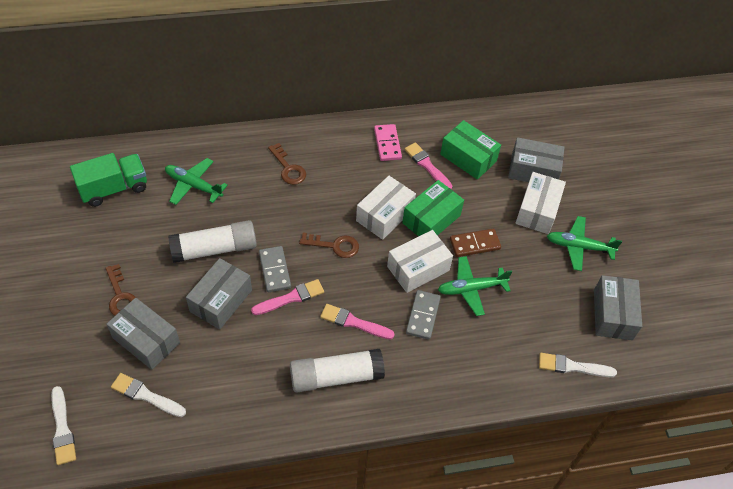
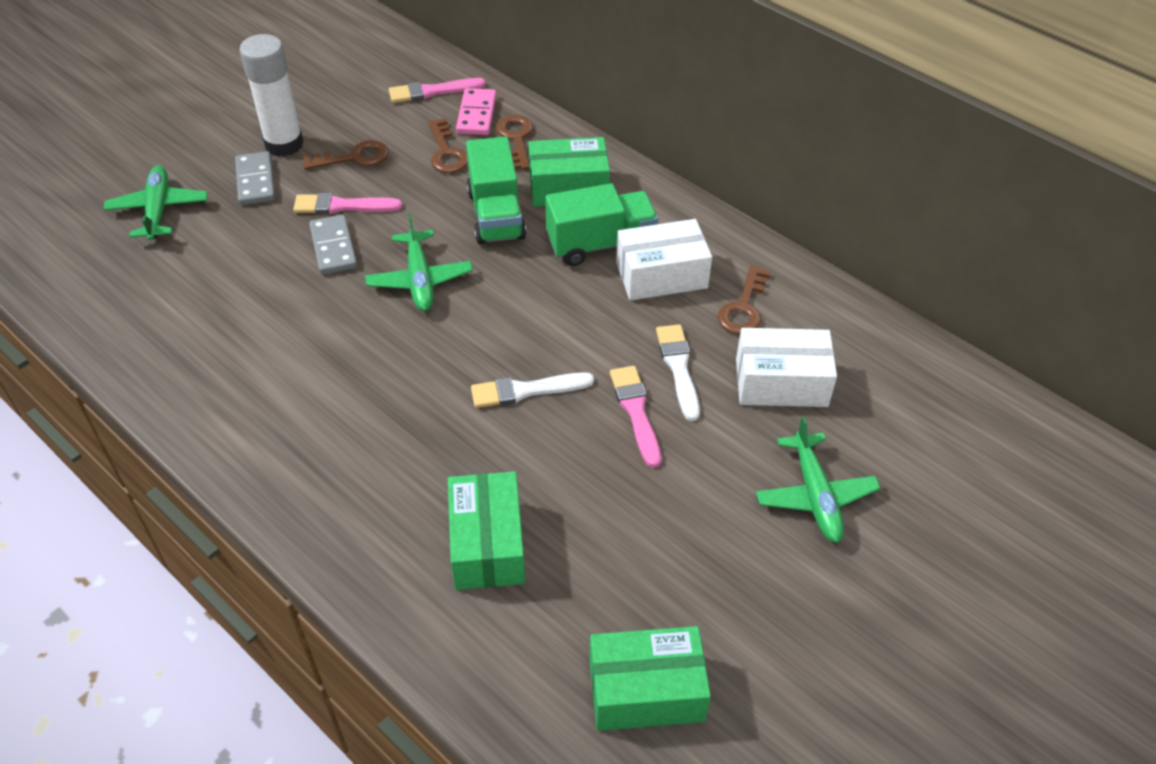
brown domino: [450,229,501,257] = 1 -> none = 0
brown key: [105,264,136,316] [268,143,306,185] [299,233,359,258] = 3 -> [303,140,389,170] [428,118,468,173] [496,115,533,169] [718,265,770,334] = 4
green box: [402,180,464,236] [440,120,501,180] = 2 -> [448,471,525,590] [528,137,610,207] [590,626,711,731] = 3
green truck: [70,153,147,207] = 1 -> [466,137,526,245] [545,183,658,266] = 2
grey box: [106,298,180,370] [186,258,252,330] [508,137,564,182] [594,275,642,340] = 4 -> none = 0
white box: [356,176,416,240] [387,230,453,293] [515,172,566,234] = 3 -> [616,219,712,301] [736,328,837,407] = 2
white brush: [51,386,76,465] [111,373,186,417] [539,353,617,377] = 3 -> [471,372,594,408] [656,324,700,421] = 2
white glue stick: [168,220,257,263] [290,349,385,392] = 2 -> [239,34,304,157] = 1

